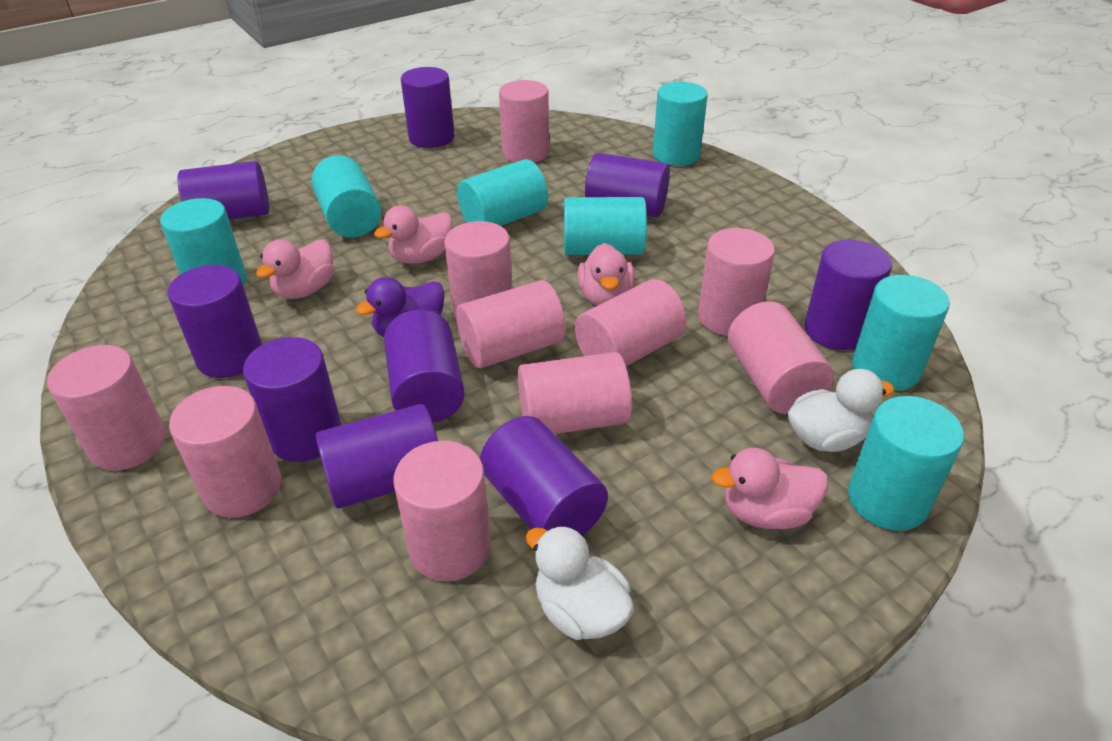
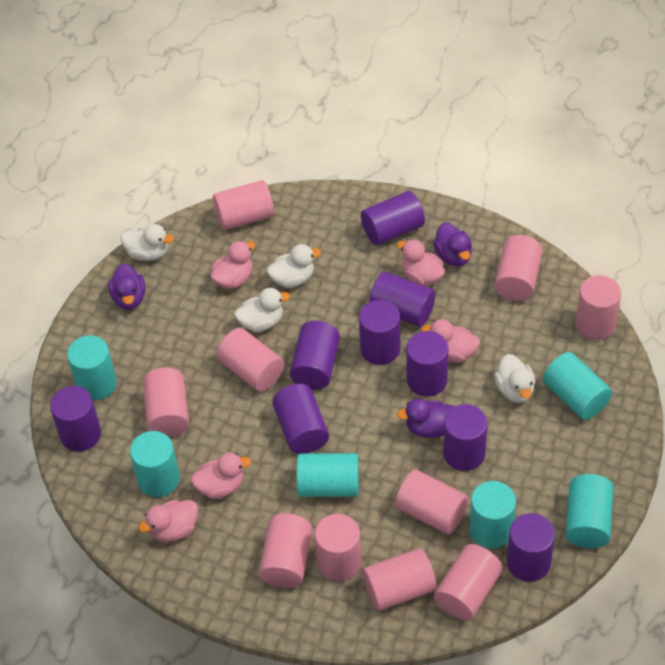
pink duck: [256,239,334,299] [374,205,453,264] [578,243,635,306] [712,448,828,529] = 4 -> [138,500,198,542] [191,452,251,499] [211,241,255,289] [397,239,445,286] [421,319,480,362] = 5
purple duck: [355,277,444,337] = 1 -> [108,264,146,309] [397,398,455,438] [433,223,472,266] = 3
turquoise cylinder: [160,198,247,286] [312,155,381,238] [457,159,548,226] [564,197,647,255] [653,82,708,166] [848,396,964,531] [852,275,950,391] = 7 -> [67,335,117,400] [130,431,180,497] [297,453,359,497] [469,481,516,549] [543,352,612,420] [566,474,614,548] = 6
white duck: [526,525,634,640] [788,369,894,452] = 2 -> [121,224,174,261] [234,288,290,332] [267,244,321,288] [494,354,535,403] = 4

